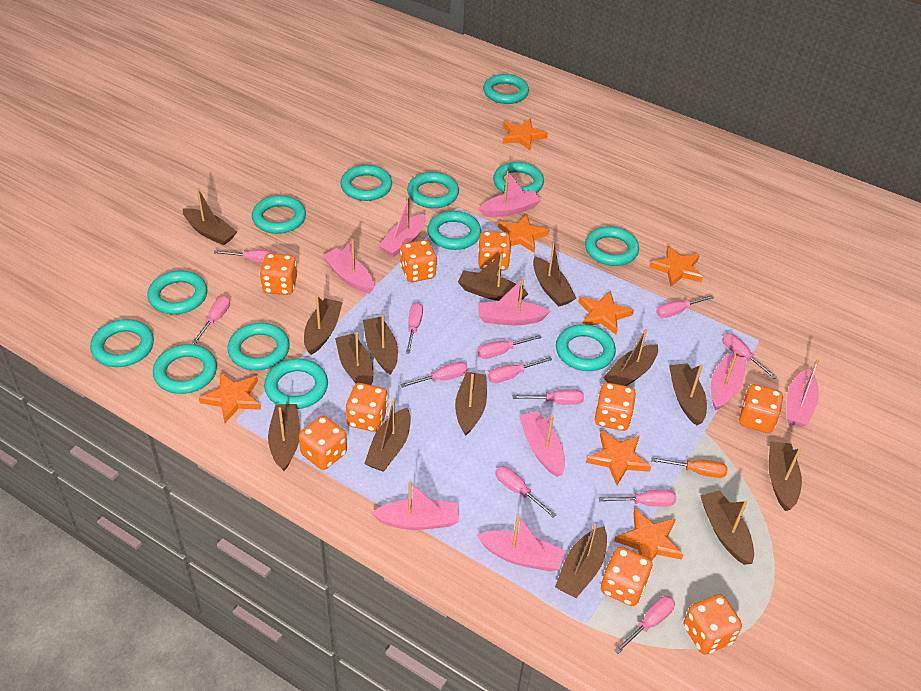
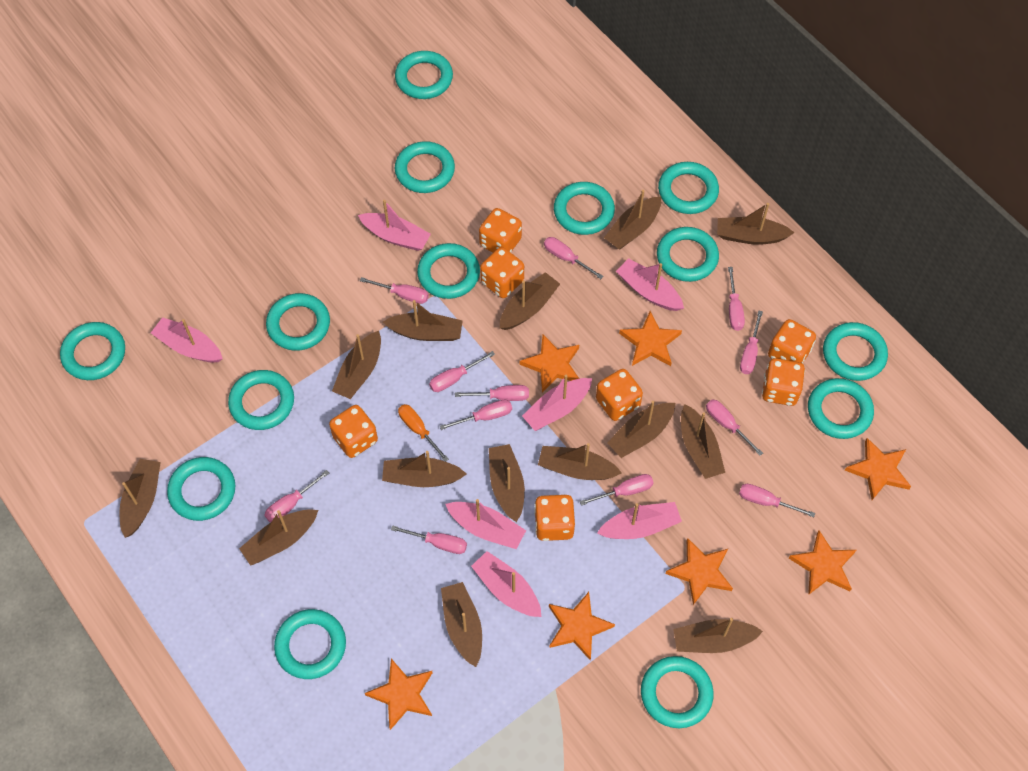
orange dice: [259,253,297,295] [299,416,347,470] [346,383,388,432] [400,240,437,282] [478,231,511,271] [595,383,636,431] [601,547,652,606] [684,594,742,655] [739,384,784,433] = 9 -> [329,405,378,458] [479,208,522,252] [480,247,524,298] [534,495,575,541] [596,369,643,421] [762,358,805,406] [768,319,816,364] = 7
pink boat: [322,239,374,294] [371,481,459,530] [378,197,426,257] [477,515,565,571] [478,171,541,217] [478,278,551,325] [519,411,565,477] [711,352,747,410] [787,359,819,427] = 9 -> [151,317,223,363] [358,200,431,251] [445,499,526,549] [471,551,542,617] [522,375,592,431] [597,502,682,539] [616,258,684,311] = 7
turquoise ring: [90,319,154,367] [147,271,207,314] [153,344,217,394] [228,323,290,370] [252,195,306,234] [264,359,328,409] [340,165,392,201] [407,172,459,208] [427,211,481,250] [483,74,529,104] [493,162,544,194] [556,324,616,371] [585,226,639,266] = 13 -> [60,322,125,380] [167,457,236,521] [228,370,294,430] [266,293,330,351] [274,609,346,679] [395,51,453,99] [395,141,455,193] [417,243,480,299] [554,182,615,235] [641,656,714,728] [657,227,719,282] [658,162,719,214] [808,378,874,439] [823,322,888,381] = 14

